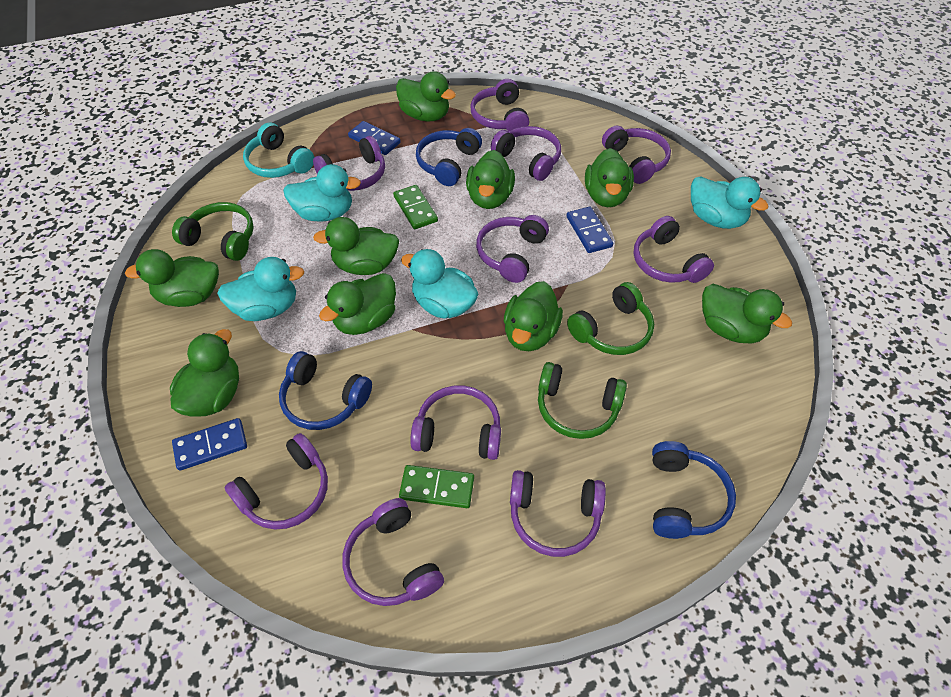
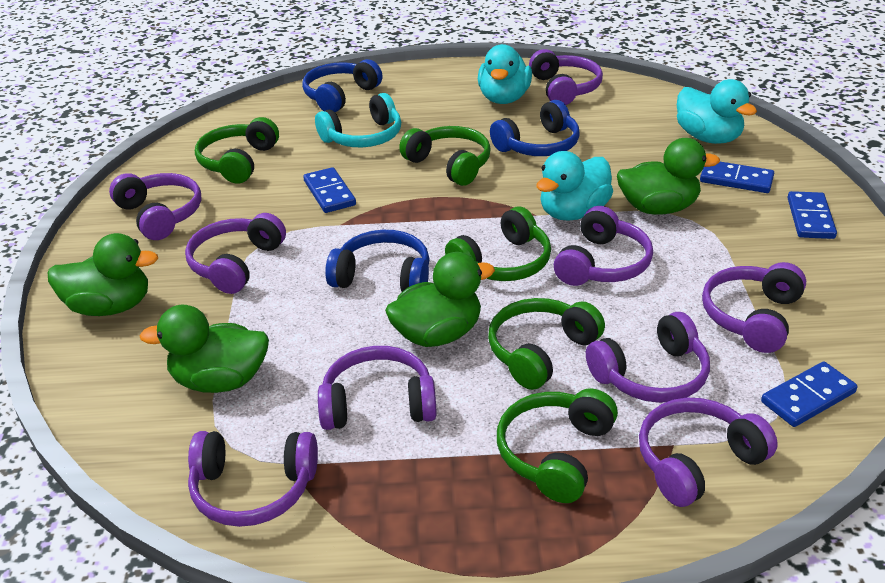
blue domino: [172,418,247,471] [348,121,401,155] [566,207,613,253] = 3 -> [303,167,356,213] [700,162,774,193] [761,361,858,427] [787,191,837,239] = 4
green domino: [393,185,438,229] [399,465,474,508] = 2 -> none = 0
green duck: [125,249,219,307] [170,329,239,417] [313,217,399,275] [319,273,396,335] [396,71,456,121] [466,150,515,209] [504,281,563,351] [585,148,634,207] [702,284,792,343] = 9 -> [48,233,158,316] [139,305,269,393] [385,252,495,347] [617,138,720,215] = 4
green headphones: [172,202,254,261] [538,362,627,439] [567,282,654,355] = 3 -> [195,117,279,184] [399,126,491,186] [445,206,551,281] [488,298,605,390] [497,389,618,503] = 5
purple headphones: [224,433,328,530] [313,136,385,191] [342,498,444,606] [410,385,501,460] [470,79,529,132] [476,215,549,283] [491,126,561,181] [510,470,606,557] [602,126,671,184] [634,216,714,283] = 10 -> [109,173,202,240] [185,213,286,294] [188,431,318,527] [318,346,437,430] [529,49,603,105] [554,206,653,286] [586,312,710,403] [639,398,778,507] [702,262,806,353] = 9
turquoise duck: [217,257,305,321] [283,164,361,222] [401,249,479,319] [691,176,769,229] = 4 -> [478,44,532,104] [536,151,613,221] [677,79,757,144] = 3

